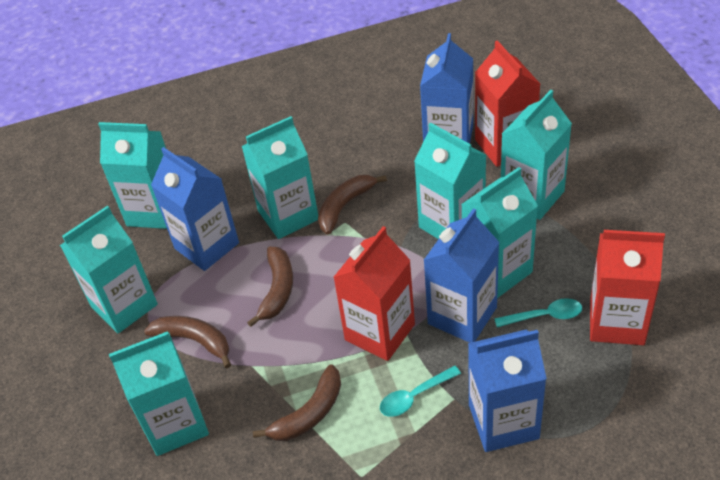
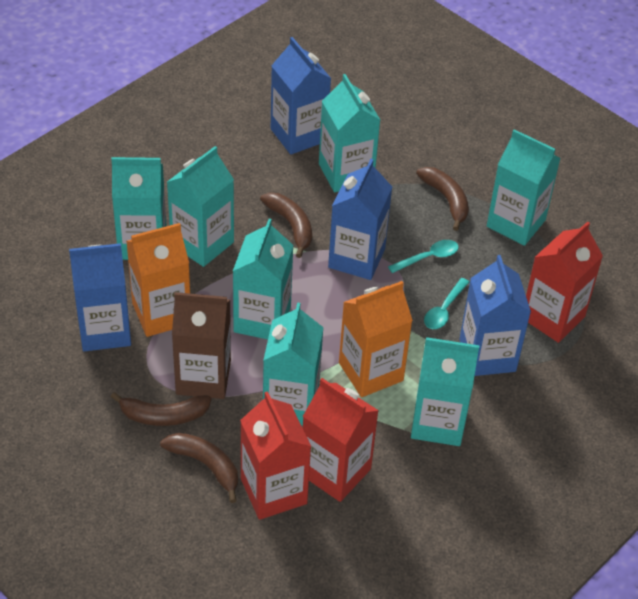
brown carton: none = 0 -> [172,292,231,399] = 1
orange carton: none = 0 -> [126,223,190,337] [339,281,413,397] = 2

